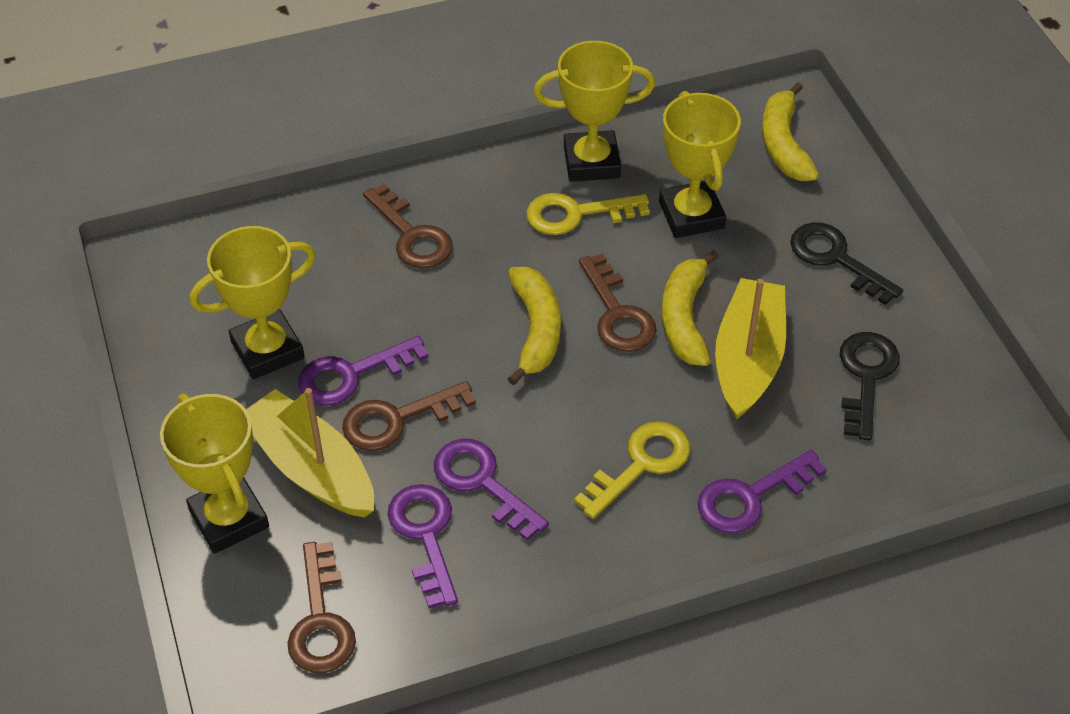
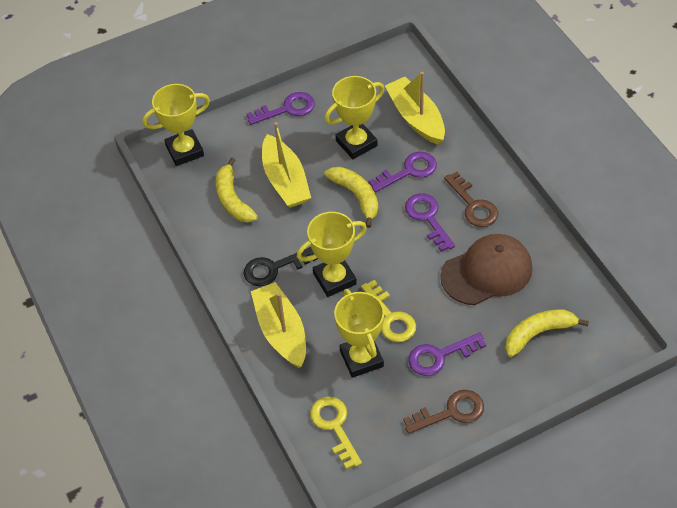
black key: [790,222,903,305] [840,332,900,441] = 2 -> [244,247,318,286] = 1
brown cap: none = 0 -> [440,234,532,305] = 1
brown key: [288,542,356,673] [342,381,476,451] [363,183,453,268] [579,253,657,352] = 4 -> [403,390,484,434] [444,172,498,227] = 2
yellow boat: [246,388,374,518] [715,278,786,420] = 2 -> [251,282,306,368] [262,122,311,208] [385,72,445,145] = 3

